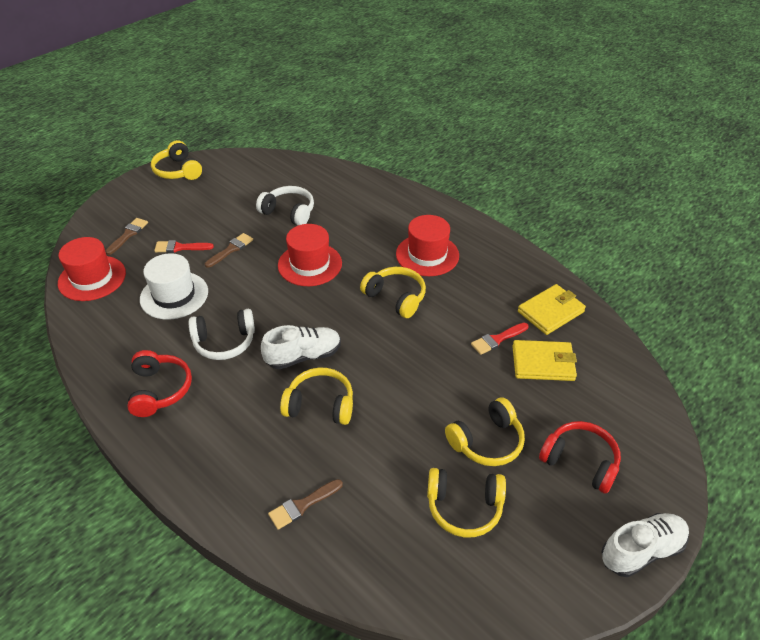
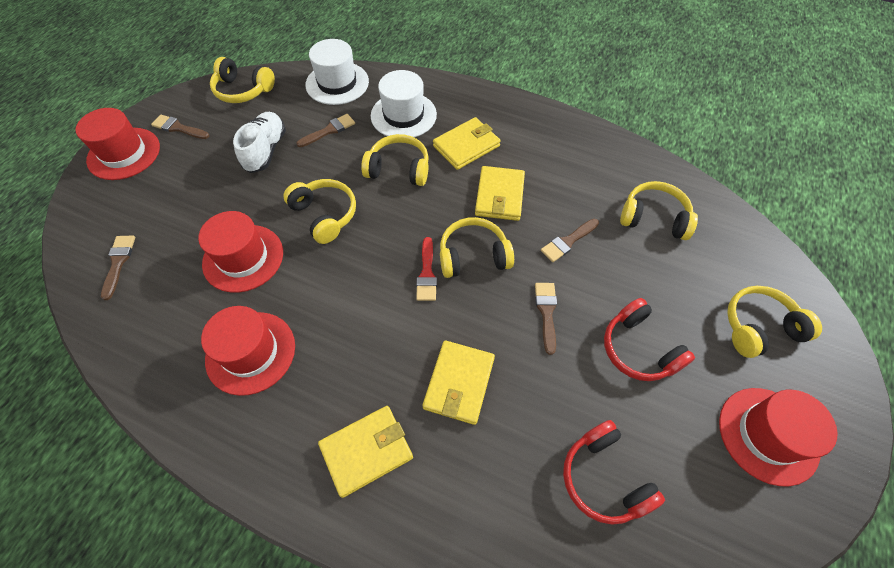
brown brush: [106,218,148,255] [205,233,253,268] [268,479,343,530] = 3 -> [101,236,135,300] [151,115,209,139] [296,114,355,147] [535,283,557,355] [541,219,599,262] = 5
red brush: [154,240,214,253] [471,323,528,355] = 2 -> [416,237,437,301] = 1
red hat: [58,237,126,301] [278,224,342,286] [396,215,459,276] = 3 -> [75,108,160,180] [198,211,283,293] [201,306,295,396] [719,388,837,486] = 4
white hat: [140,253,208,320] = 1 -> [305,39,369,105] [371,70,437,137] = 2
white headphones: [189,309,255,360] [256,186,314,225] = 2 -> none = 0
white shoe: [261,325,341,369] [601,513,689,577] = 2 -> [233,112,286,173] = 1
yellow headphones: [151,140,202,180] [280,368,353,425] [360,267,426,318] [427,468,506,537] [445,397,525,466] = 5 -> [210,57,275,103] [283,179,356,244] [361,134,429,186] [440,217,514,278] [620,181,698,240] [727,286,822,358] = 6
yellow wallet: [512,340,577,381] [518,284,586,335] = 2 -> [318,406,413,498] [422,340,495,425] [433,117,501,170] [475,166,525,221] = 4

